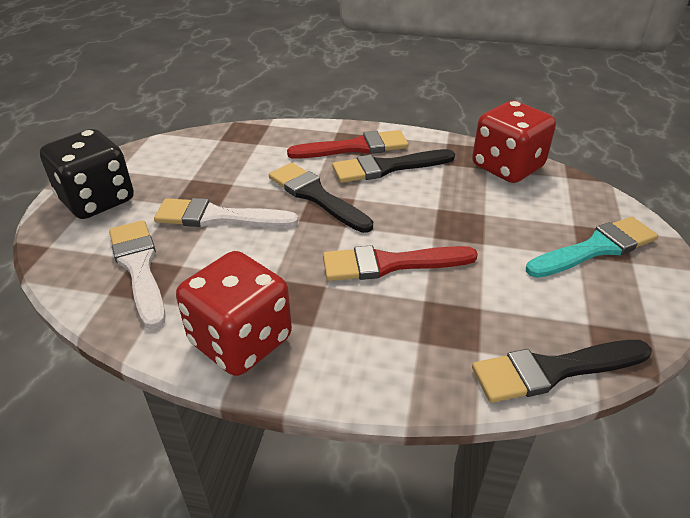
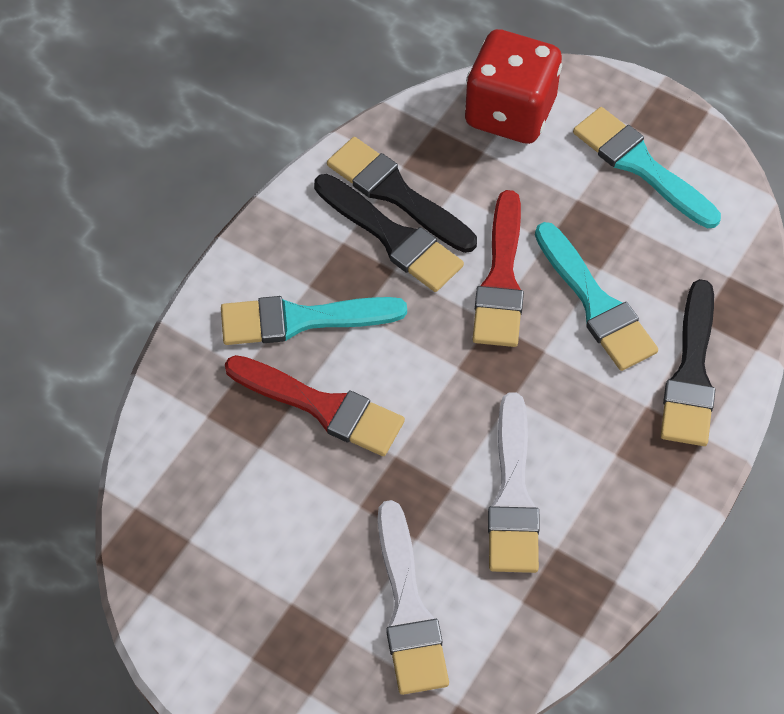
black dice: [40,129,134,219] = 1 -> none = 0
red dice: [176,251,292,376] [472,101,556,183] = 2 -> [464,29,562,144] = 1
turquoise brush: [526,217,658,278] = 1 -> [221,296,407,345] [535,222,658,371] [573,107,721,228] = 3

